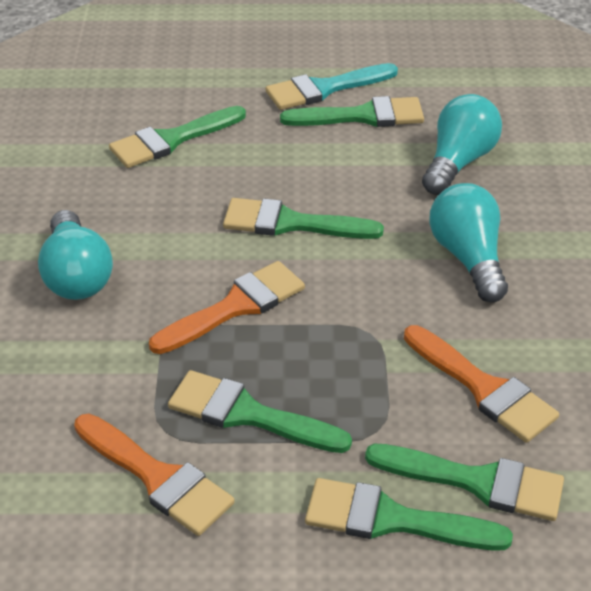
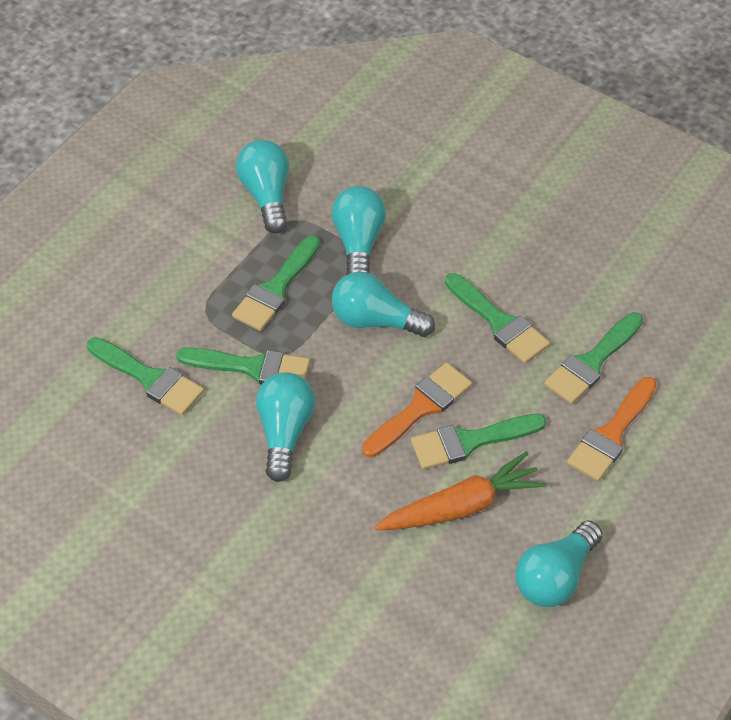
orange brush: [74,414,235,536] [149,261,305,354] [404,325,559,443] = 3 -> [362,363,472,458] [567,377,657,481] = 2
orange carrot: none = 0 -> [374,451,547,530] = 1
turquoise brush: [265,63,398,110] = 1 -> none = 0
turquoise light bulb: [38,210,113,300] [422,94,502,195] [429,183,508,302] = 3 -> [236,140,289,234] [256,372,315,482] [332,186,386,275] [332,272,435,337] [516,520,603,607] = 5

